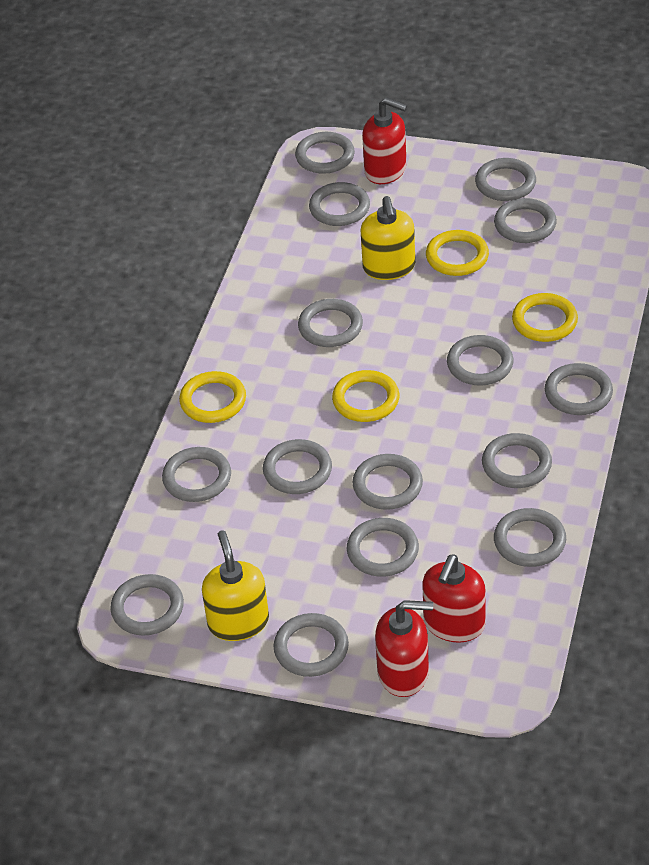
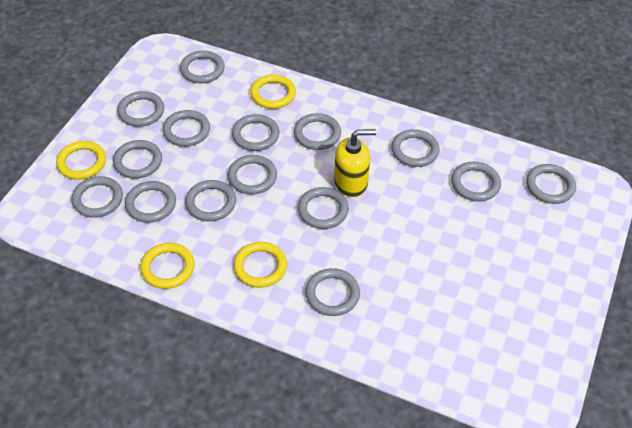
red soap dispenser: [362,97,407,184] [375,600,433,697] [422,555,486,643] = 3 -> none = 0
yellow soap dispenser: [202,530,269,641] [361,196,415,280] = 2 -> [334,129,376,197] = 1

